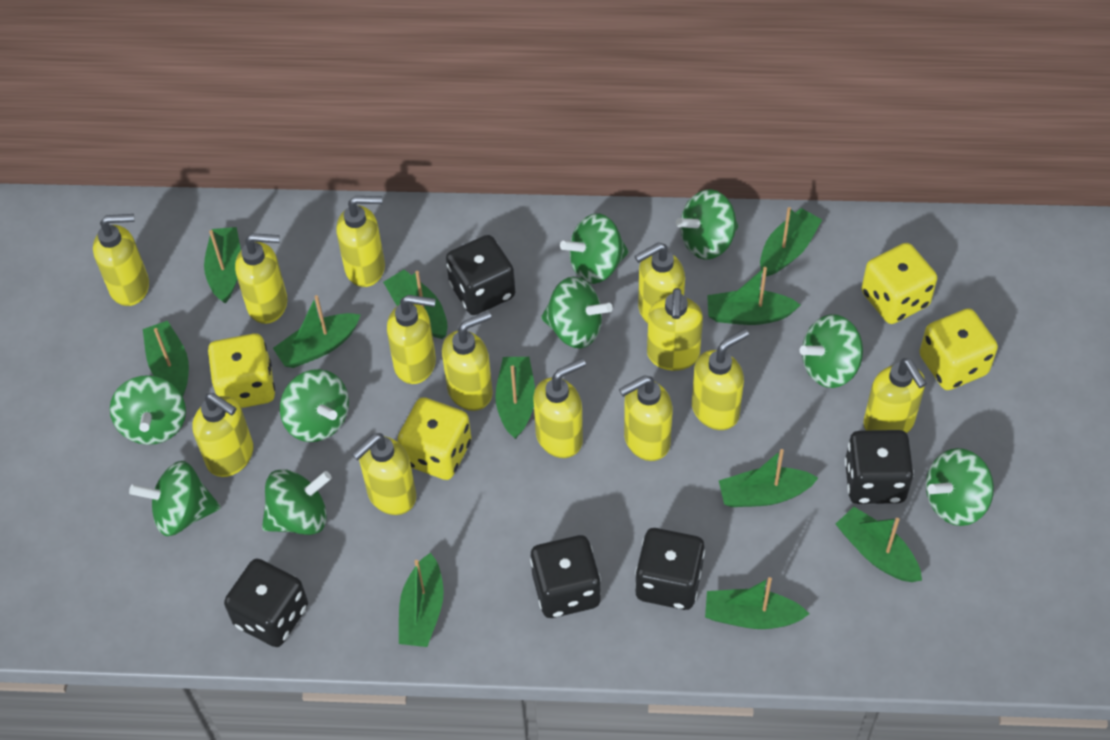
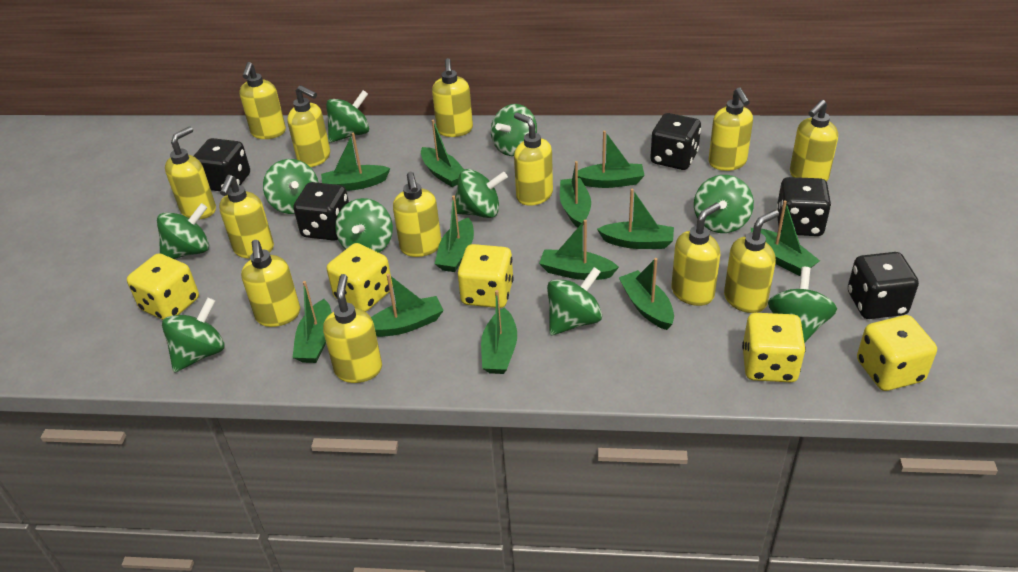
green boat: [143,321,189,396] [204,227,241,304] [273,295,360,368] [383,270,448,339] [399,553,444,647] [495,357,535,439] [705,577,809,629] [707,267,800,325] [719,449,818,507] [760,207,822,276] [836,507,922,582] = 11 -> [292,281,332,363] [321,133,391,191] [371,274,444,337] [421,120,464,187] [435,196,474,272] [481,290,517,374] [539,220,619,280] [560,161,591,228] [578,131,645,188] [597,189,674,249] [619,258,674,330] [751,200,820,276] = 12
green spinning top: [110,375,186,445] [129,461,221,536] [262,469,332,535] [280,369,349,442] [541,277,613,349] [560,213,629,284] [676,189,738,259] [800,314,863,388] [926,448,994,526] = 9 -> [157,203,209,259] [162,297,225,373] [263,159,318,214] [326,90,369,143] [335,198,393,253] [455,169,508,218] [491,104,537,156] [547,267,602,335] [694,175,754,233] [768,267,837,343] = 10
yellow dice: [208,333,275,408] [397,397,471,480] [861,243,937,324] [919,308,998,390] = 4 -> [127,253,199,320] [327,243,393,312] [458,244,514,308] [742,313,806,383] [857,315,937,391] = 5

